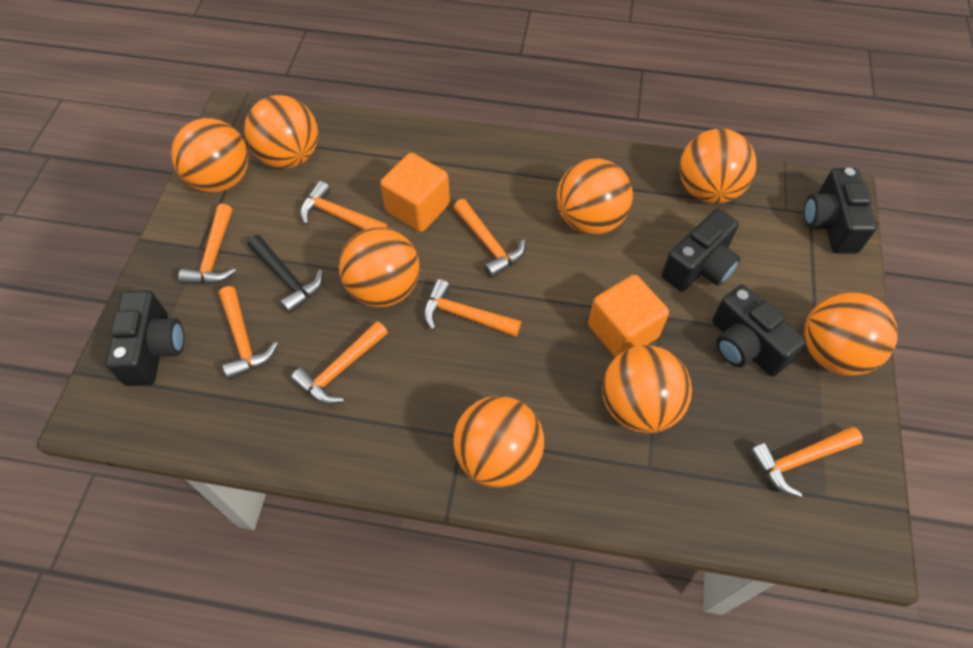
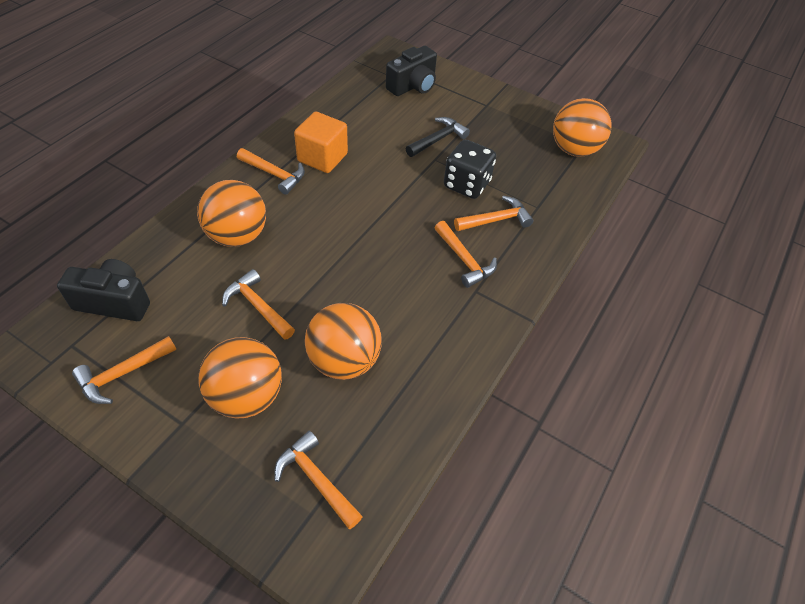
black camera: [106,290,184,386] [662,209,740,291] [712,285,806,377] [804,168,877,254] = 4 -> [57,259,150,321] [386,46,437,96] = 2
black dice: none = 0 -> [444,140,496,199] = 1
orange ball: [171,118,248,193] [244,95,318,169] [339,227,420,307] [453,396,544,488] [557,159,633,235] [602,345,692,433] [680,129,756,204] [804,292,898,376] = 8 -> [197,180,266,247] [198,337,282,419] [305,303,382,380] [553,98,612,157] = 4
orange cube: [380,153,450,232] [588,275,669,357] = 2 -> [294,112,348,173] = 1
orange hammer: [179,204,236,285] [219,286,278,380] [291,321,388,405] [300,181,387,230] [423,279,521,337] [453,199,525,278] [750,427,863,498] = 7 -> [72,336,176,404] [222,269,295,340] [237,148,305,195] [274,431,363,529] [435,221,497,288] [454,196,533,231] = 6

